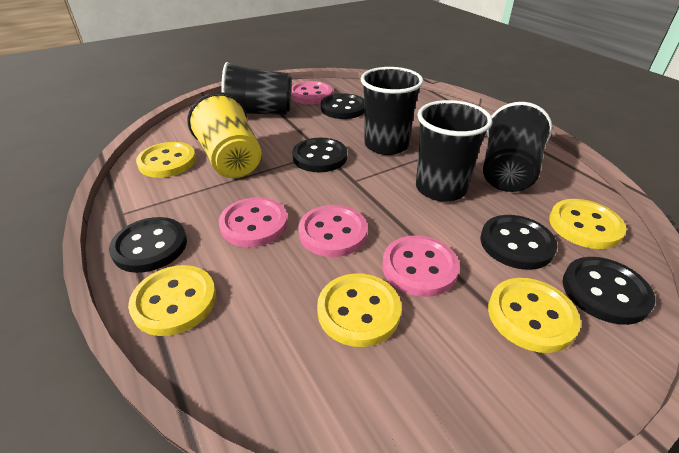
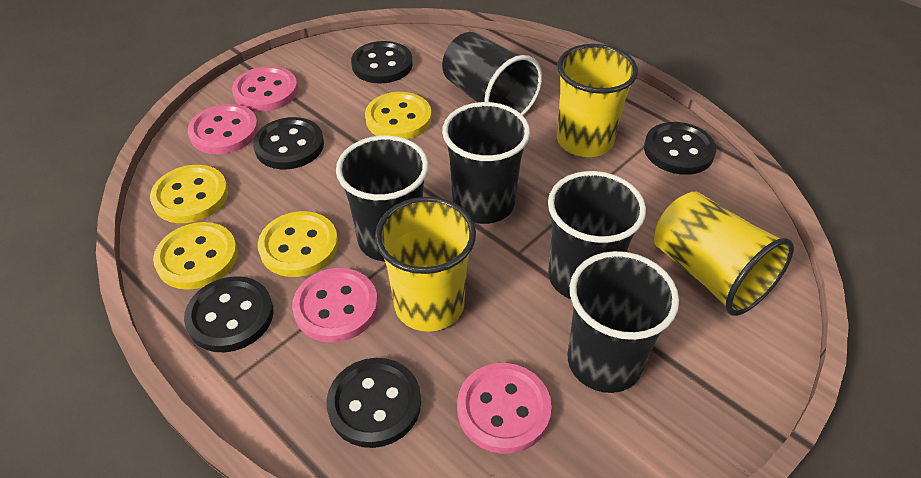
black cup: [221,62,291,115] [361,67,424,155] [416,100,493,202] [483,102,553,192] = 4 -> [336,135,429,262] [442,32,542,115] [442,102,530,224] [548,171,646,299] [568,251,679,393] = 5
yellow button: [128,265,216,336] [136,142,196,178] [317,273,402,347] [488,278,581,353] [549,199,627,249] = 5 -> [150,165,228,223] [153,222,238,290] [258,211,338,277] [365,92,432,139] = 4
yellow cup: [187,92,262,178] = 1 -> [375,197,476,332] [557,44,638,157] [654,192,794,316] = 3

